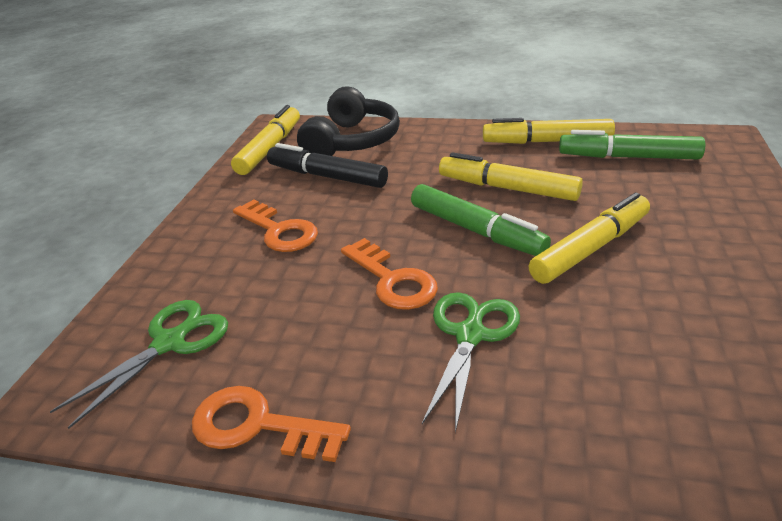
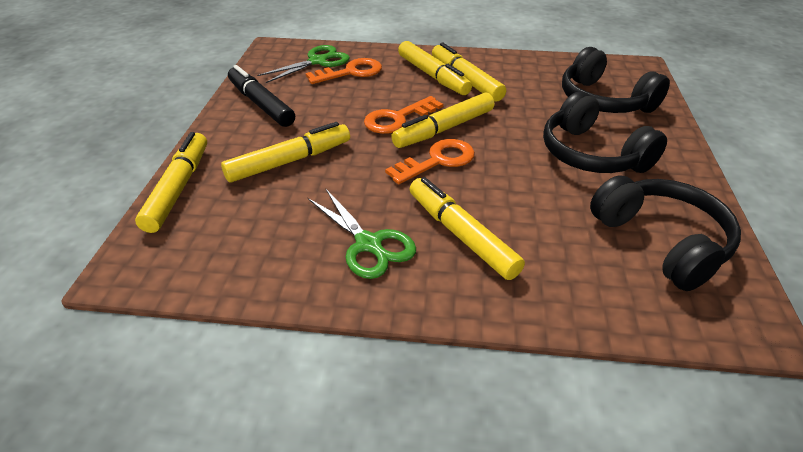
black headphones: [297,86,400,156] = 1 -> [543,91,667,173] [562,47,670,113] [590,175,741,291] = 3
green marker: [411,184,551,256] [559,130,706,160] = 2 -> none = 0
yellow marker: [231,105,300,175] [439,152,583,201] [483,118,615,144] [529,193,650,284] = 4 -> [135,132,207,233] [221,122,350,182] [391,92,495,148] [398,41,472,95] [410,177,525,280] [432,42,506,102] = 6

